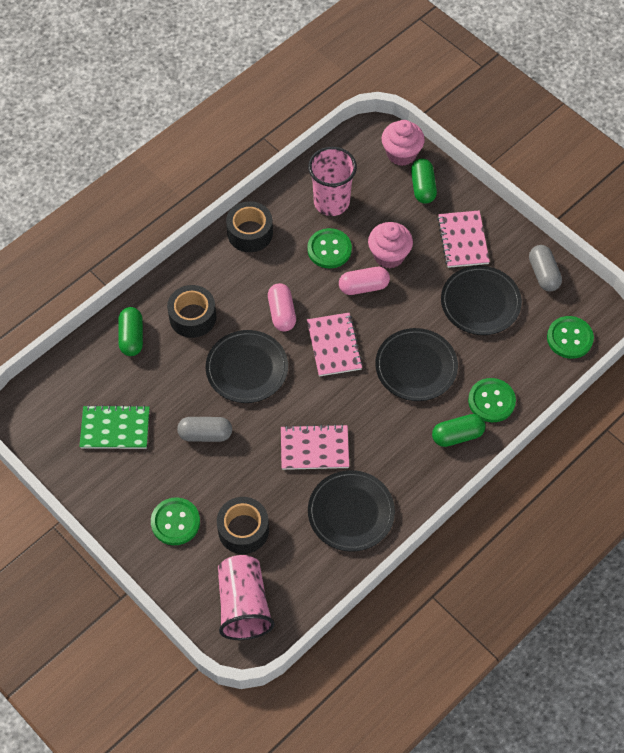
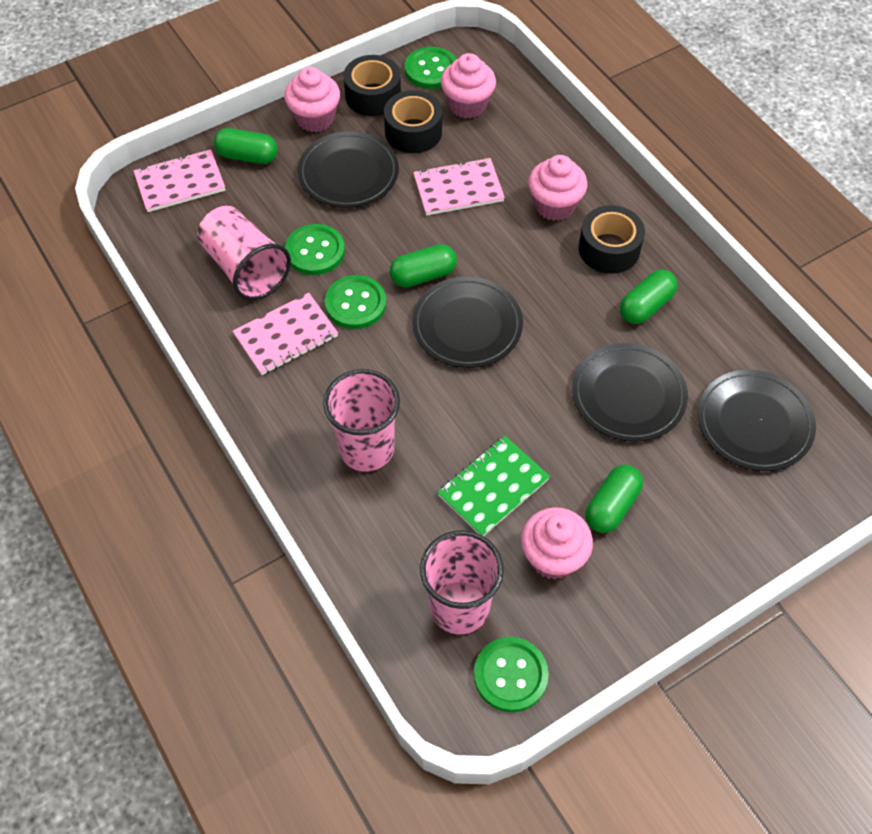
green capsule: [118,307,143,356] [411,158,437,204] [432,414,485,447] = 3 -> [214,128,278,164] [389,244,457,287] [585,465,643,533] [620,269,678,324] = 4
grey capsule: [177,417,232,442] [529,245,562,292] = 2 -> none = 0
pink capsule: [268,283,296,332] [339,267,390,295] = 2 -> none = 0
pink cup: [218,555,275,640] [308,147,357,216] = 2 -> [197,206,291,300] [323,369,400,472] [420,530,504,634] = 3
pink cupcake: [368,222,413,268] [382,120,425,166] = 2 -> [284,67,340,132] [441,53,496,119] [521,507,593,580] [528,155,588,221] = 4

